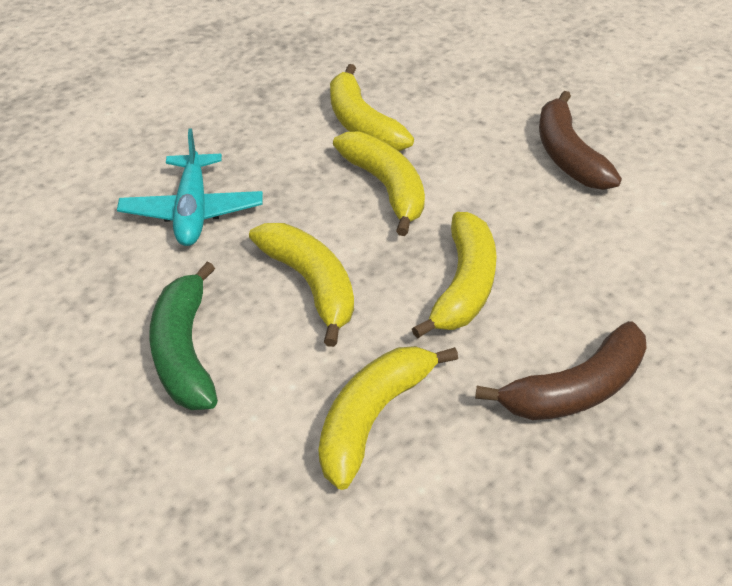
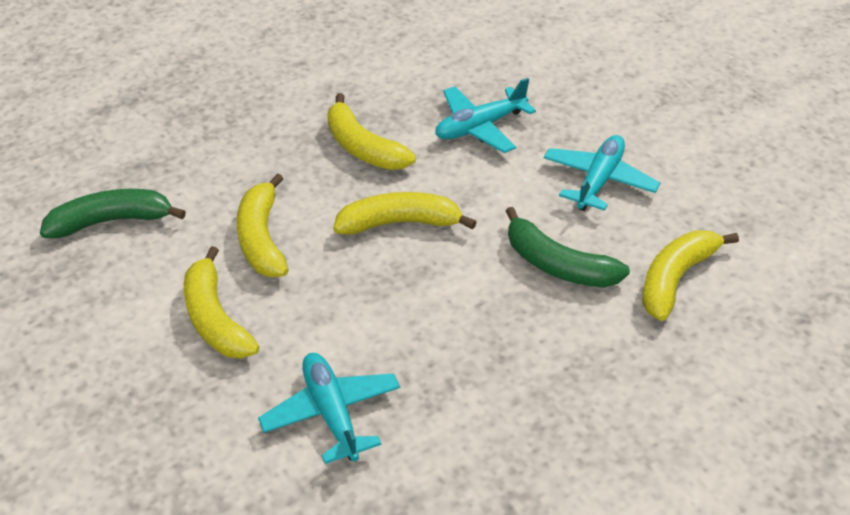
brown banana: [475,321,647,420] [539,91,622,190] = 2 -> none = 0
green banana: [149,262,218,410] = 1 -> [40,189,186,238] [506,207,630,288] = 2
turquoise plane: [117,129,263,246] = 1 -> [258,353,400,464] [435,78,536,153] [544,135,661,211] = 3

